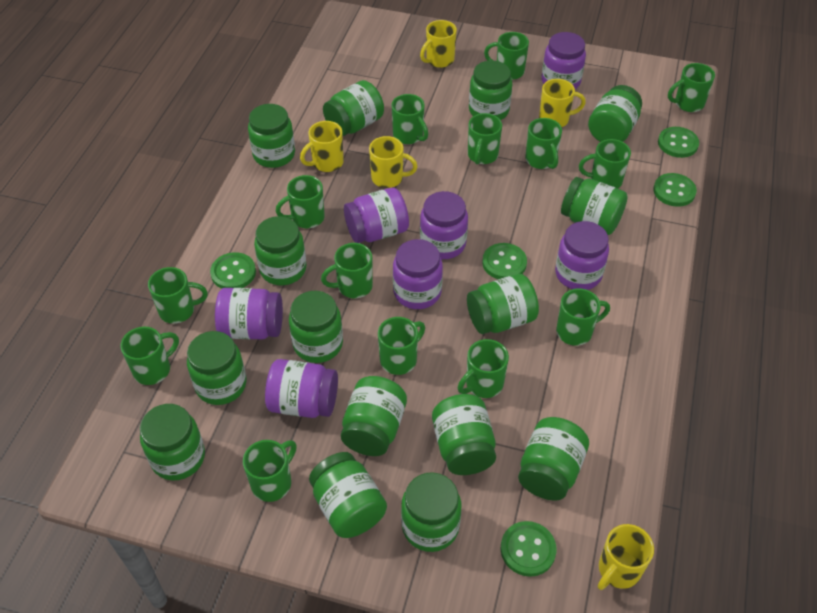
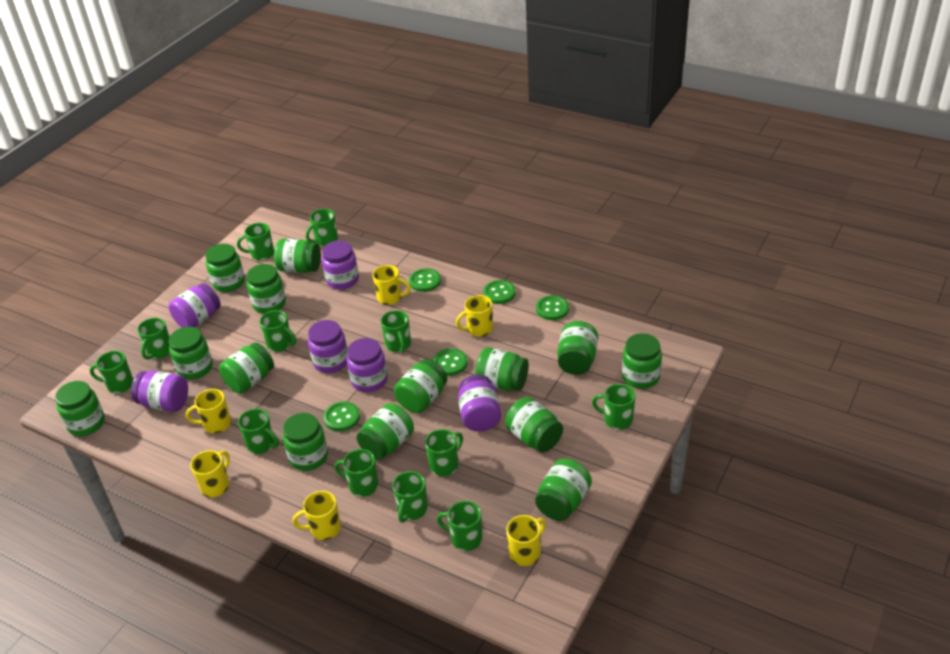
green jar: [140,404,205,480] [187,331,247,405] [248,104,295,168] [254,216,306,285] [289,291,343,363] [309,452,387,538] [323,80,384,136] [341,376,407,456] [401,472,461,552] [432,394,496,475] [467,274,539,334] [469,61,512,120] [518,417,589,501] [561,177,628,235] [588,85,642,142] = 15 -> [55,381,105,436] [169,327,213,380] [205,244,245,292] [219,342,274,394] [247,264,286,314] [274,238,321,273] [283,413,328,471] [356,403,414,460] [394,359,447,413] [475,347,529,391] [505,397,563,452] [535,459,592,521] [557,321,598,375] [622,333,662,389] = 14
green mug: [120,327,179,385] [148,267,208,324] [243,440,297,502] [276,175,325,228] [321,243,373,298] [378,317,425,375] [392,94,428,144] [458,339,509,398] [468,113,502,164] [484,32,529,80] [525,118,562,169] [556,288,610,346] [579,139,631,189] [668,63,715,112] = 14 -> [90,351,133,393] [137,318,170,360] [237,223,274,261] [238,408,279,454] [260,310,296,352] [306,209,338,246] [335,449,379,497] [381,310,411,352] [392,471,428,523] [425,429,463,476] [437,501,483,551] [592,384,635,430] = 12
purple jar: [215,288,283,340] [265,359,338,418] [344,187,409,243] [393,239,443,309] [420,191,468,259] [542,32,586,89] [555,221,609,290] = 7 -> [131,370,188,412] [169,283,221,328] [308,320,348,373] [322,241,359,290] [346,338,388,392] [458,375,501,431] = 6
yellow mug: [300,121,344,172] [369,136,418,188] [420,20,457,68] [539,79,586,127] [598,524,654,590] = 5 -> [186,389,231,433] [190,450,230,497] [292,491,341,540] [372,265,411,305] [456,295,493,337] [506,515,546,566] = 6

